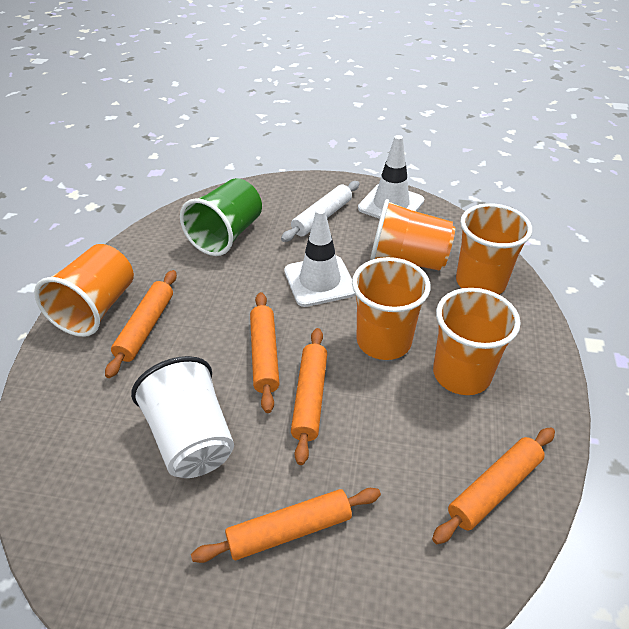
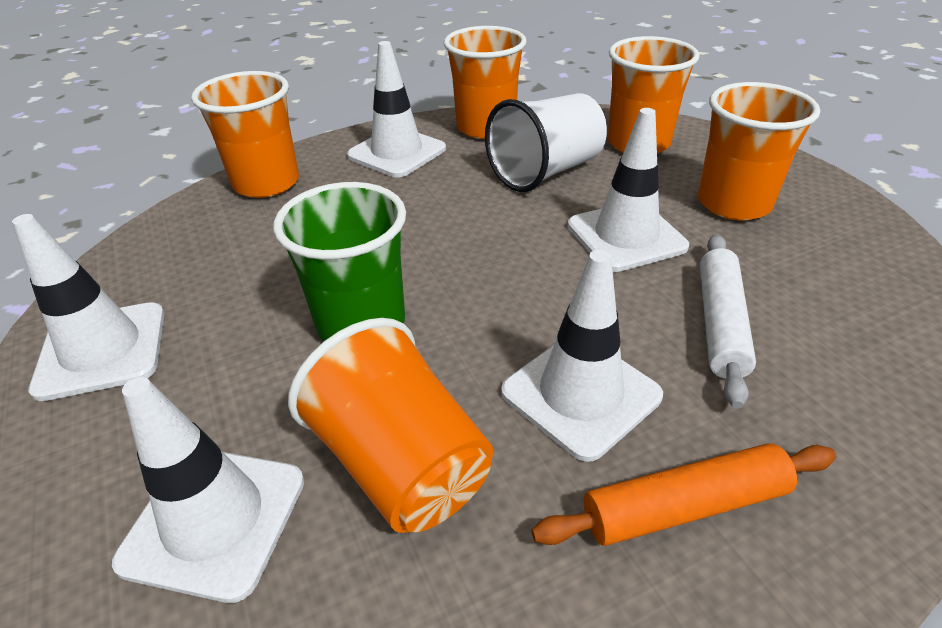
orange rolling pin: [105,270,177,378] [191,488,381,563] [250,292,279,413] [291,328,327,465] [432,427,555,544] = 5 -> [531,443,836,546] = 1
white traffic cone: [284,208,356,307] [358,135,424,219] = 2 -> [12,214,165,401] [112,377,304,603] [347,41,446,178] [501,250,663,462] [568,108,689,272] = 5

